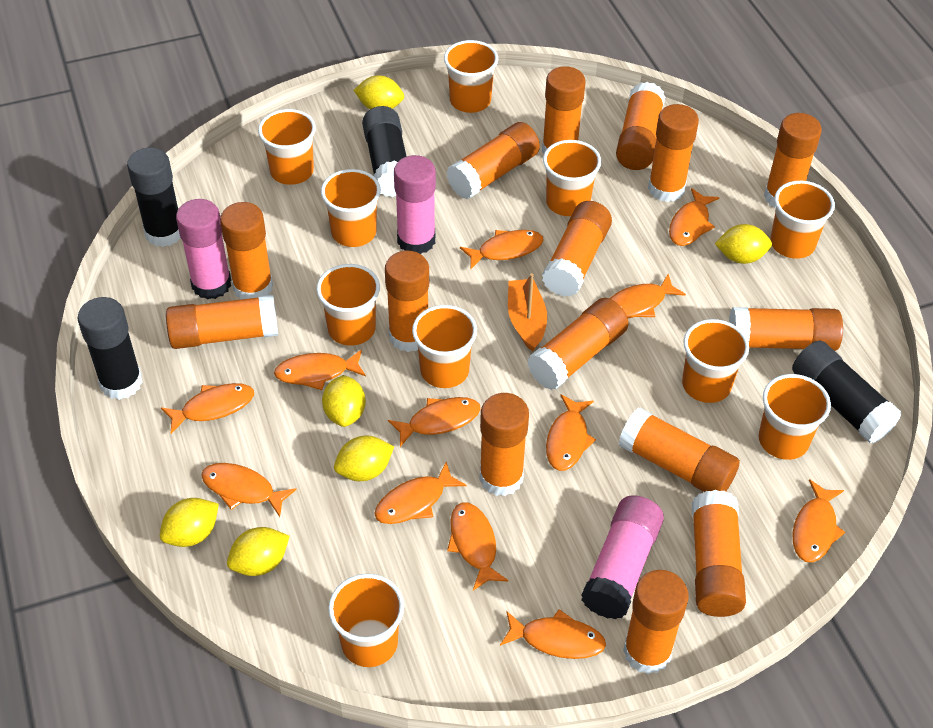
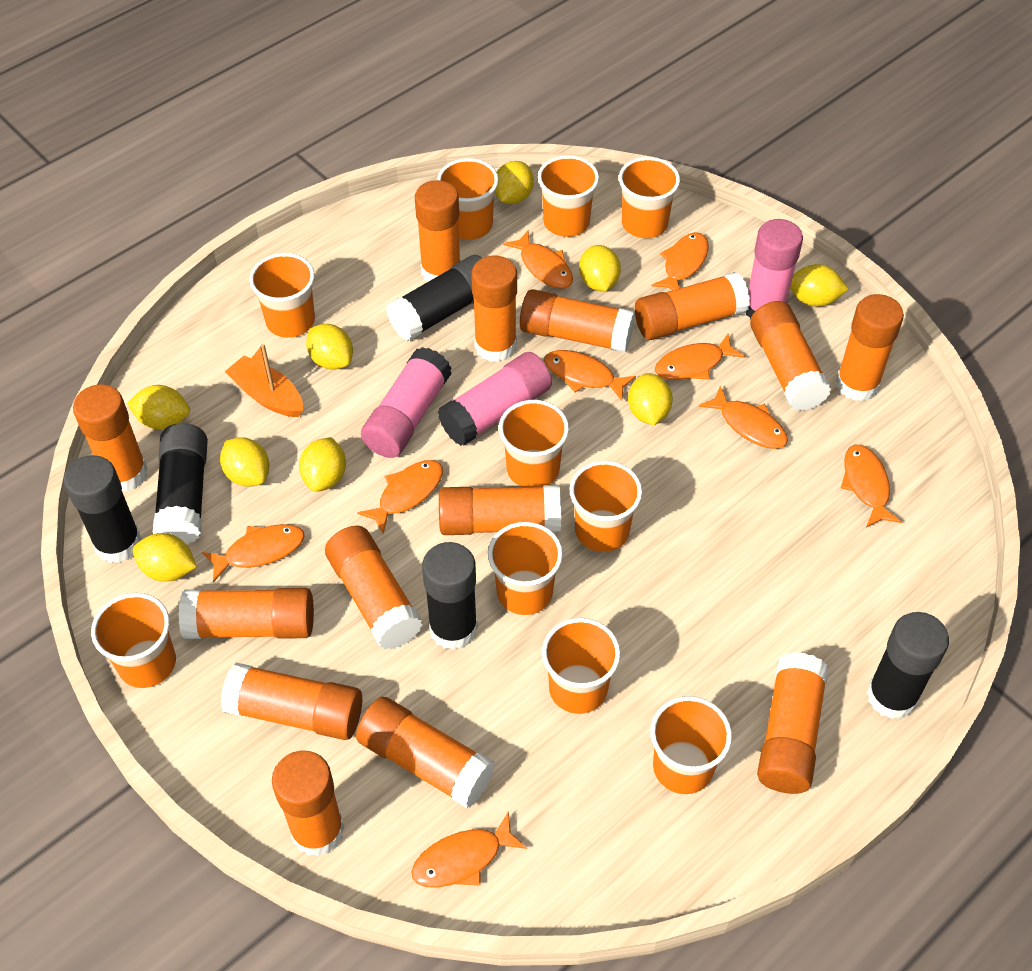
black glue stick: [77,297,142,400] [127,148,181,247] [362,106,407,197] [792,341,902,443] = 4 -> [64,455,142,563] [153,423,208,545] [386,255,482,341] [422,542,478,650] [867,612,949,719] = 5
orange fish: [161,383,254,434] [201,463,296,517] [274,350,366,390] [374,462,466,524] [388,397,481,447] [447,502,509,590] [460,230,544,269] [500,609,606,659] [546,394,596,471] [610,274,686,318] [669,188,719,246] [792,479,845,562] = 12 -> [202,524,304,583] [357,460,443,534] [411,811,527,888] [503,231,573,289] [544,350,636,401] [651,232,709,290] [655,334,745,380] [699,386,788,449] [841,444,902,528] = 9
orange glue stick: [166,295,278,349] [220,202,273,300] [385,251,429,352] [446,122,540,199] [479,393,529,496] [527,298,629,390] [542,66,585,153] [542,201,612,297] [616,82,665,170] [619,408,740,492] [623,570,689,674] [648,104,699,202] [692,490,746,617] [729,307,843,351] [764,113,822,209] = 15 -> [73,384,148,492] [178,588,314,639] [221,663,362,740] [272,751,344,856] [325,526,423,650] [356,697,495,808] [415,180,461,282] [439,485,561,535] [471,256,517,362] [520,289,635,353] [635,272,750,340] [750,301,831,411] [757,652,829,794] [836,294,904,401] = 14
yellow lemon: [160,498,219,547] [227,527,290,576] [322,375,366,427] [334,436,394,481] [354,75,404,109] [715,224,772,264] = 6 -> [127,385,190,430] [133,533,197,582] [220,437,269,487] [299,437,346,492] [306,324,353,370] [495,161,534,204] [579,245,621,291] [628,373,673,425] [790,264,849,307] = 9

